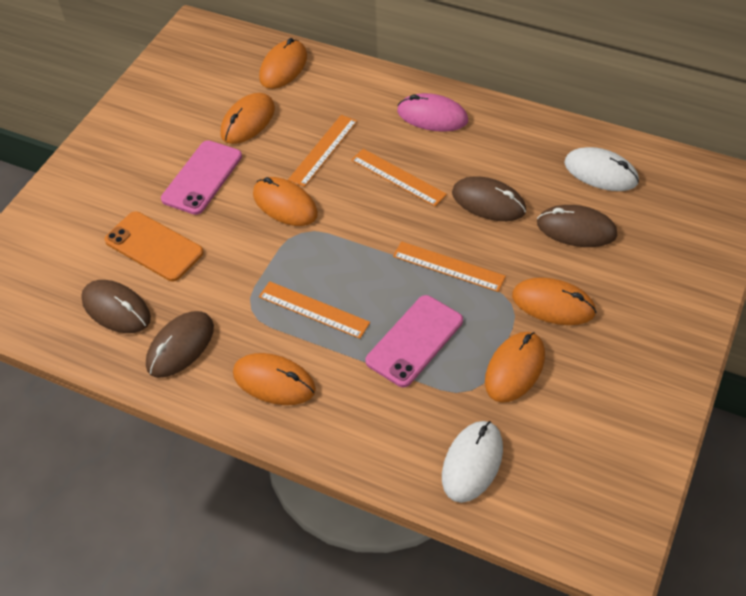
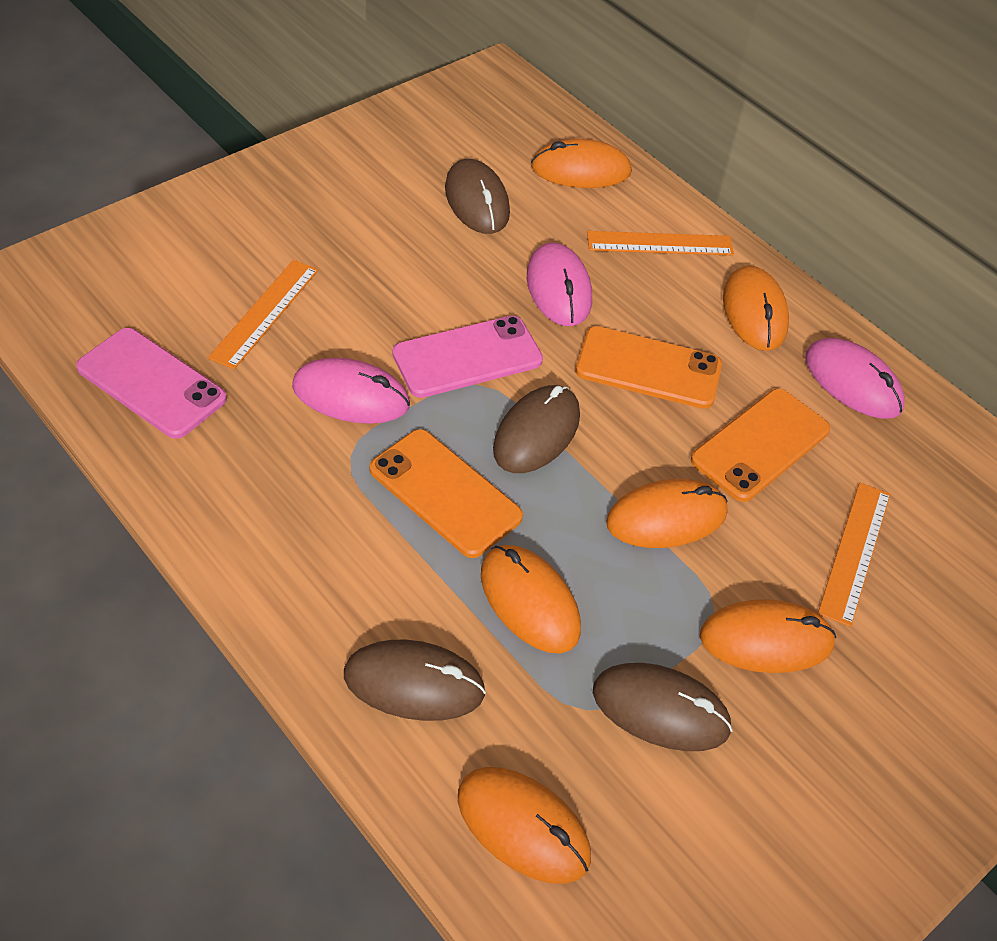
orange phone: [105,211,203,281] = 1 -> [369,429,523,558] [576,326,722,409] [691,389,830,502] = 3
orange ruler: [259,281,370,339] [288,115,357,187] [351,149,447,206] [393,241,506,292] = 4 -> [208,260,318,369] [587,231,734,255] [818,483,890,627] = 3
pink mouse: [397,93,468,132] = 1 -> [292,358,410,424] [527,242,592,326] [805,338,905,419] = 3
white mouse: [442,421,503,503] [564,147,639,191] = 2 -> none = 0

